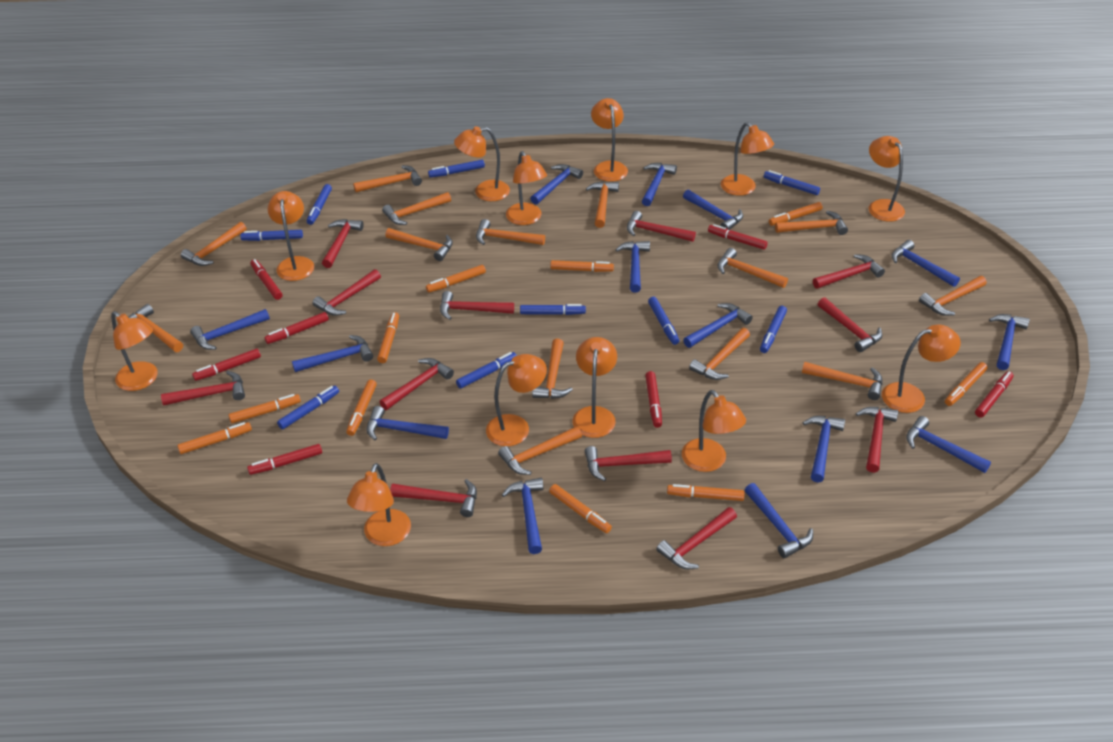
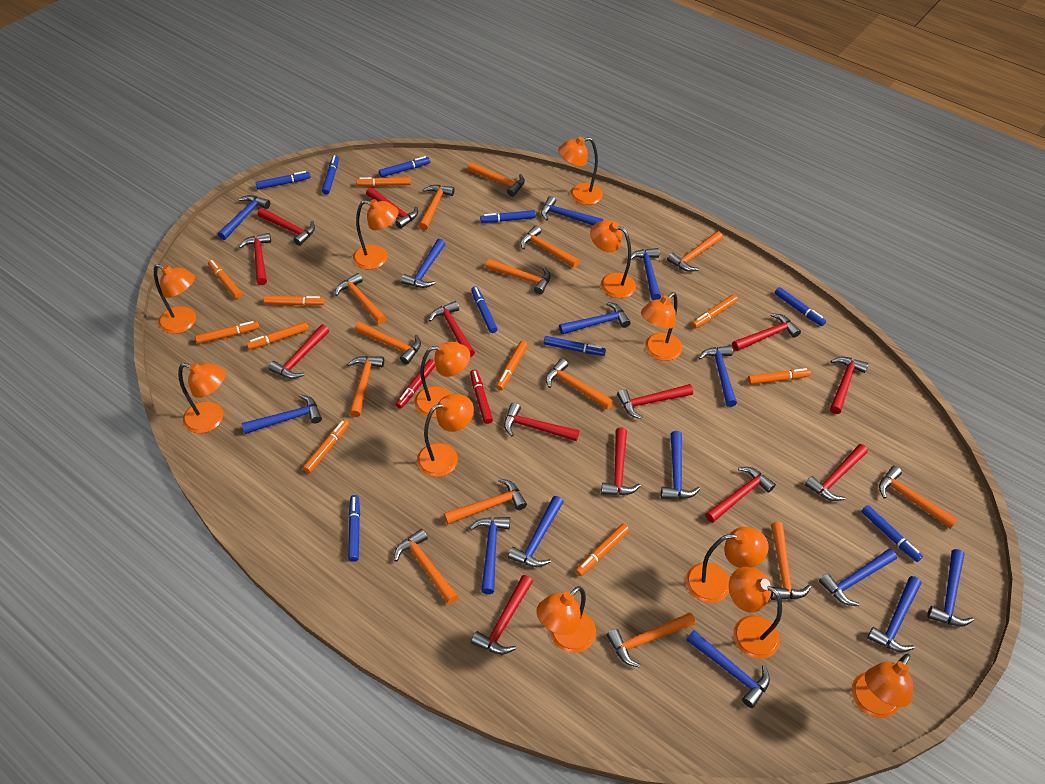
red hammer: [161,371,245,406] [313,269,381,316] [322,219,364,268] [380,358,454,410] [390,479,477,517] [440,291,514,320] [585,446,672,481] [627,211,696,242] [656,507,737,569] [813,254,885,289] [818,297,882,352] [856,407,898,473] = 12 -> [239,233,271,285] [258,208,315,246] [268,324,329,379] [366,187,418,229] [429,301,475,357] [471,575,533,654] [504,403,579,441] [601,427,641,495] [617,384,693,419] [705,467,776,523] [732,313,801,351] [805,444,868,501] [830,357,869,414] = 13
red marker: [192,348,261,381] [247,444,322,475] [251,259,282,300] [264,312,329,344] [645,371,662,428] [708,224,768,250] [975,371,1014,418] = 7 -> [396,359,436,409] [470,369,493,424] = 2

